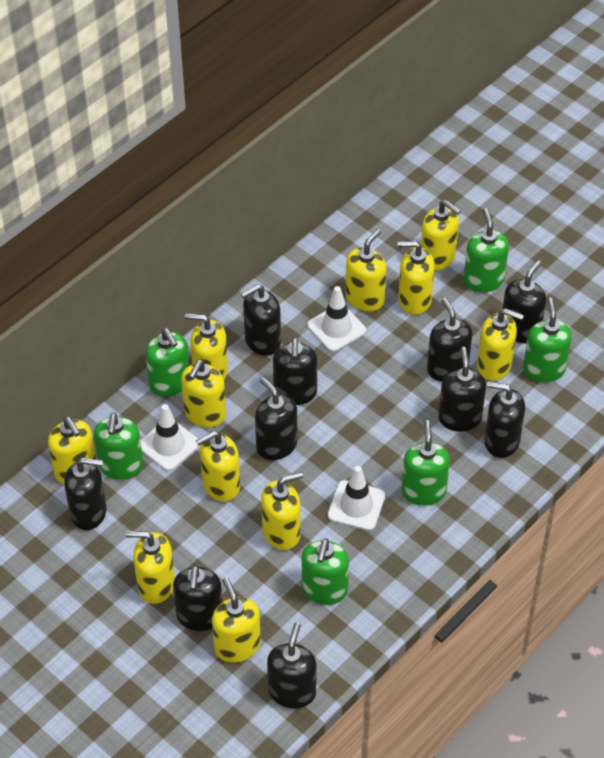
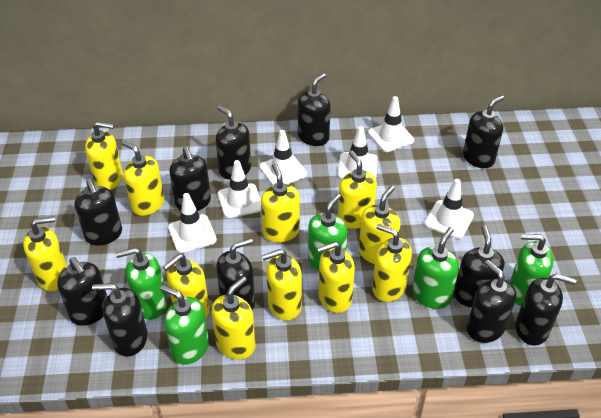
black soap dispenser: [64,458,106,530] [173,565,223,631] [241,284,281,356] [255,377,297,460] [267,623,316,708] [273,338,317,405] [427,298,472,382] [438,347,486,432] [484,382,525,458] [503,260,546,343] = 10 -> [57,257,108,326] [75,179,122,246] [92,283,148,357] [169,146,211,211] [216,106,251,180] [216,238,255,310] [298,73,331,146] [454,225,504,308] [463,95,504,168] [467,260,516,343] [516,273,576,346] = 11
green soap dispenser: [94,413,143,480] [145,328,189,397] [302,539,349,605] [402,420,450,506] [464,209,509,292] [523,298,572,382] = 6 -> [116,248,167,320] [160,285,209,365] [308,194,348,271] [412,227,459,309] [510,234,554,306] = 5
white traffic cone: [140,404,200,471] [307,286,366,352] [328,466,385,531] = 3 -> [168,193,217,253] [218,160,261,218] [260,130,307,185] [338,126,378,179] [368,96,414,152] [425,179,474,239] = 6

